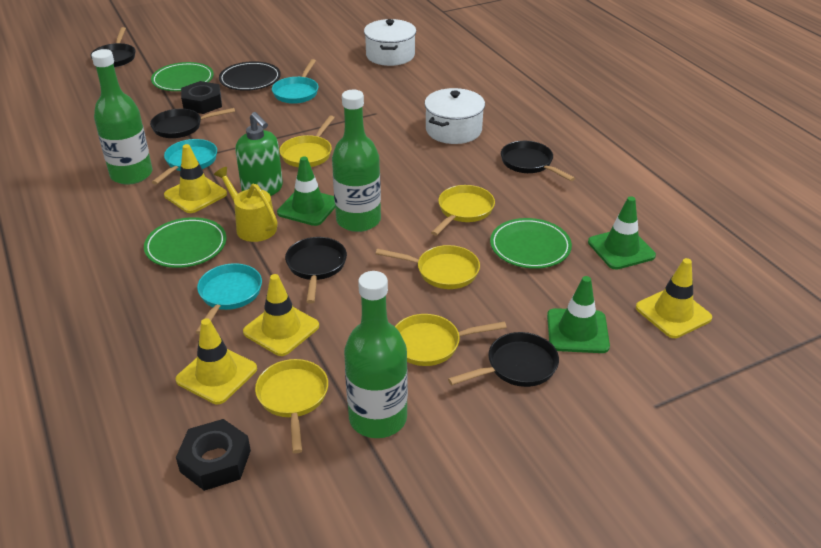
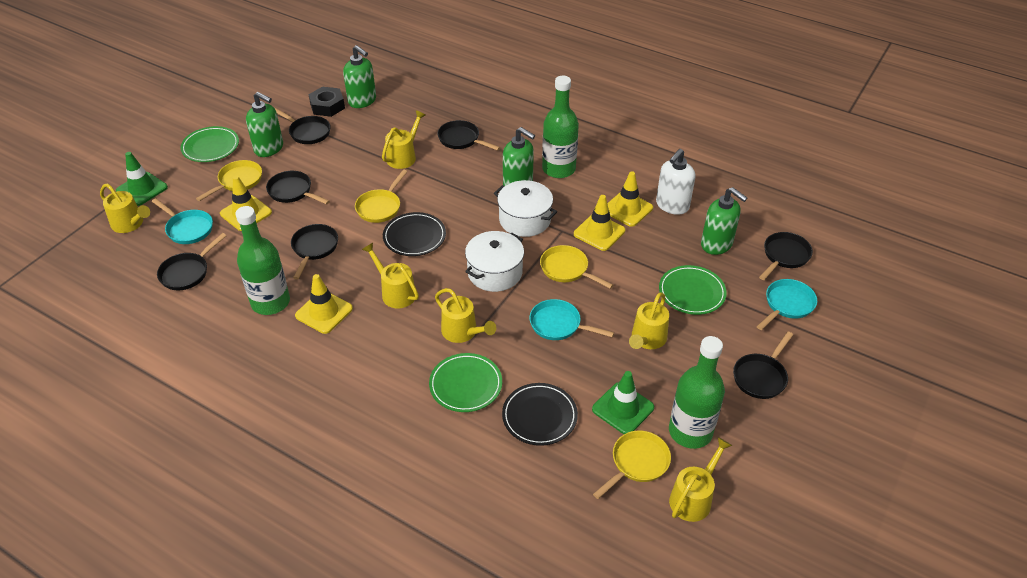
black nut: [176,419,251,491] [181,81,222,114] = 2 -> [308,87,345,117] = 1
black pan: [91,27,135,67] [150,108,235,138] [285,237,347,304] [448,332,559,387] [501,141,575,181] = 5 -> [157,233,227,290] [266,171,330,205] [275,108,331,144] [291,224,338,280] [438,120,500,151] [733,332,793,399] [759,232,813,280] = 7
black plate: [219,61,281,91] = 1 -> [383,212,446,256] [502,383,578,446] = 2
green soap dispenser: [235,112,283,196] = 1 -> [246,92,283,157] [343,45,376,108] [503,127,535,186] [701,187,747,255] = 4
green traffic cone: [277,157,335,226] [547,276,610,353] [588,196,656,270] = 3 -> [116,152,168,206] [592,371,654,434] = 2
white soap dispenser: none = 0 -> [656,149,695,215] = 1
yellow pan: [255,359,328,453] [279,116,335,167] [376,245,480,289] [395,314,507,366] [431,185,495,236] = 5 -> [196,160,262,201] [355,170,407,223] [540,245,613,289] [593,431,671,499] = 4
yellow watering can: [214,167,278,242] = 1 -> [100,183,150,233] [362,243,419,308] [382,110,425,169] [435,288,496,343] [629,292,669,349] [669,437,732,522] = 6

